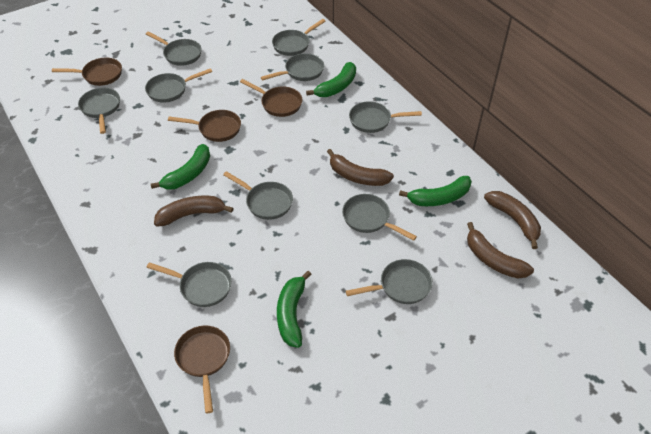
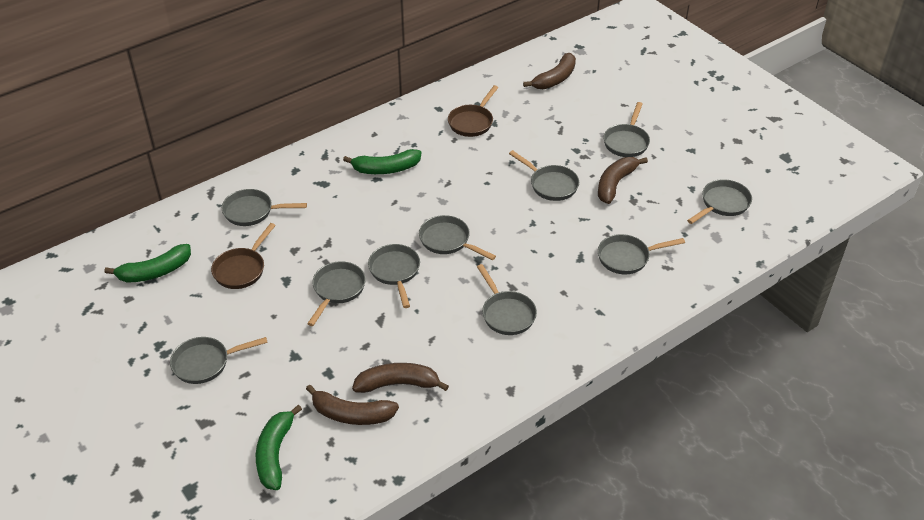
brown pan: [52,58,122,86] [168,110,241,142] [174,326,230,413] [240,79,302,117] = 4 -> [211,223,276,289] [448,85,499,137] = 2
green banana: [151,144,210,190] [277,271,312,348] [306,62,356,97] [399,176,472,206] = 4 -> [104,244,191,283] [256,405,302,490] [343,149,421,174] = 3

